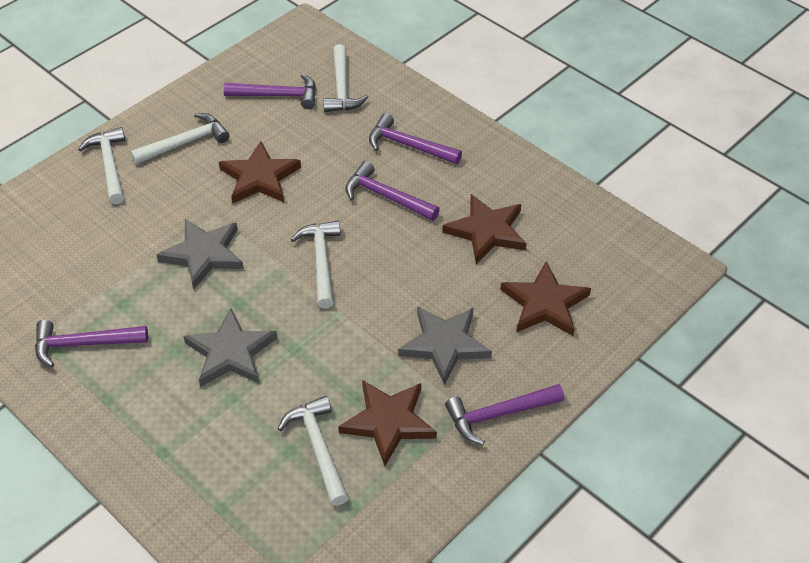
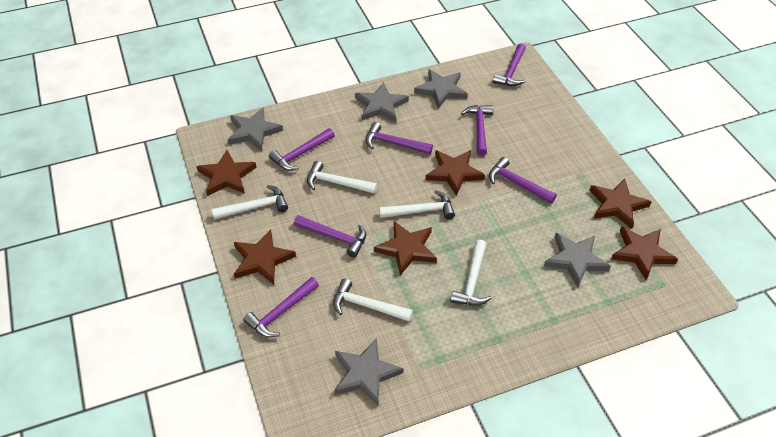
brown star: [219,141,301,204] [338,380,437,466] [442,194,527,264] [501,261,591,336] = 4 -> [197,150,257,196] [234,230,296,285] [374,221,437,275] [426,150,485,196] [589,179,652,229] [611,226,678,280] = 6
grey star: [156,219,244,289] [183,308,277,387] [398,306,492,385] = 3 -> [227,108,283,151] [334,338,403,406] [355,82,409,122] [414,69,468,109] [544,233,611,287] = 5
purple hammer: [35,320,148,367] [224,74,316,109] [345,161,440,221] [369,113,462,164] [445,384,564,445] = 5 -> [243,277,319,338] [269,128,335,171] [294,215,366,257] [366,122,433,154] [461,105,493,156] [489,157,557,204] [493,43,526,86] = 7

